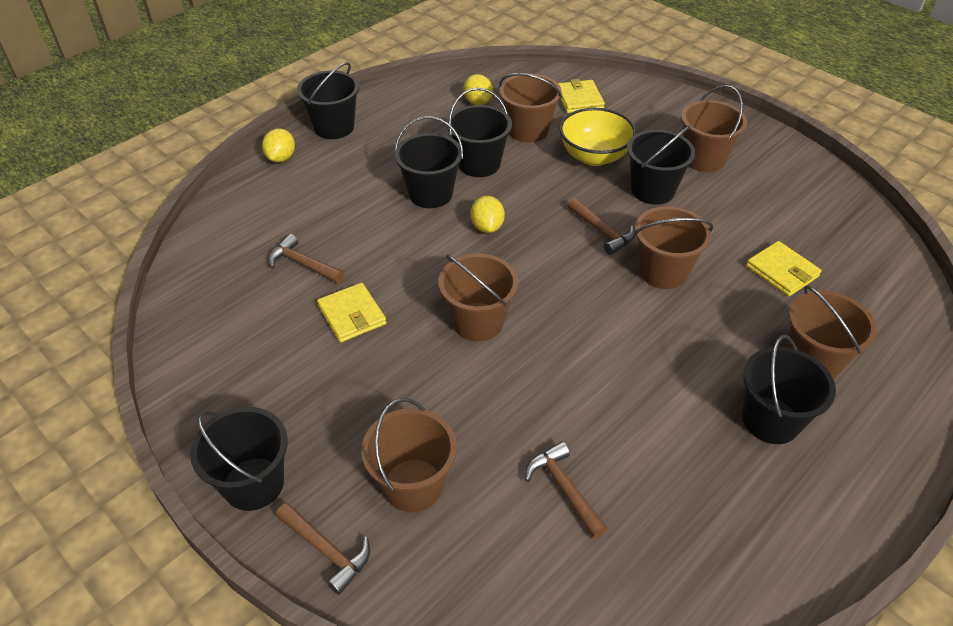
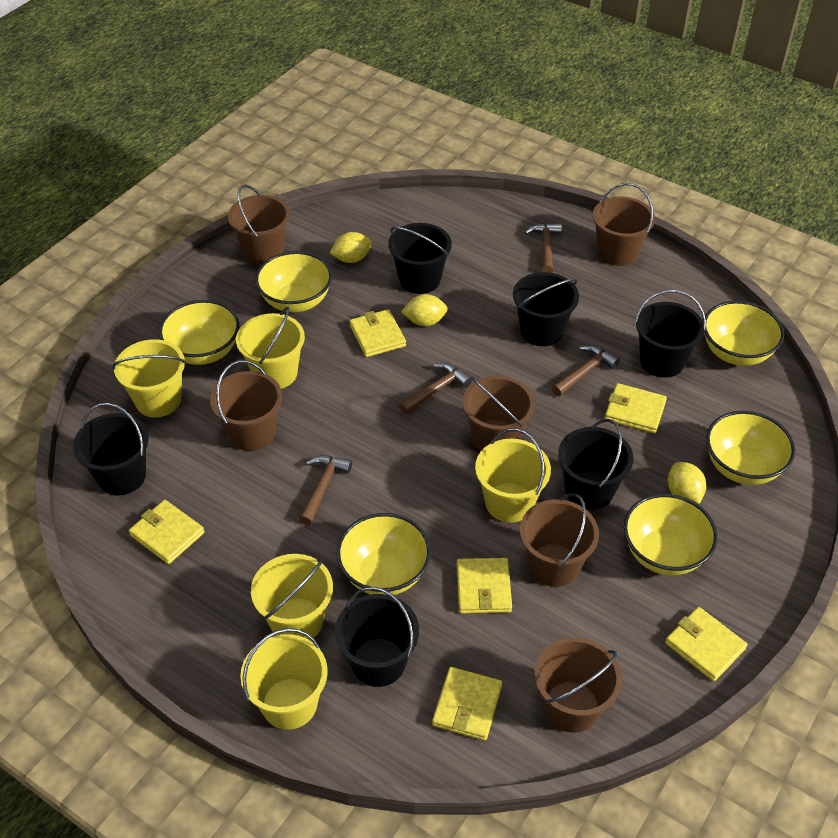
yellow bowl: [559,108,636,166] = 1 -> [159,300,239,365] [255,251,332,312] [337,513,431,595] [624,494,718,575] [704,301,784,366] [706,411,795,485] = 6
yellow bucket: none = 0 -> [112,339,186,417] [236,307,305,389] [240,628,328,730] [251,554,333,640] [475,428,551,523] = 5
yellow wallet: [317,283,386,342] [558,79,605,113] [746,241,822,296] = 3 -> [129,500,205,564] [349,309,406,357] [432,667,502,741] [456,558,512,614] [605,383,667,433] [665,607,747,681] = 6

